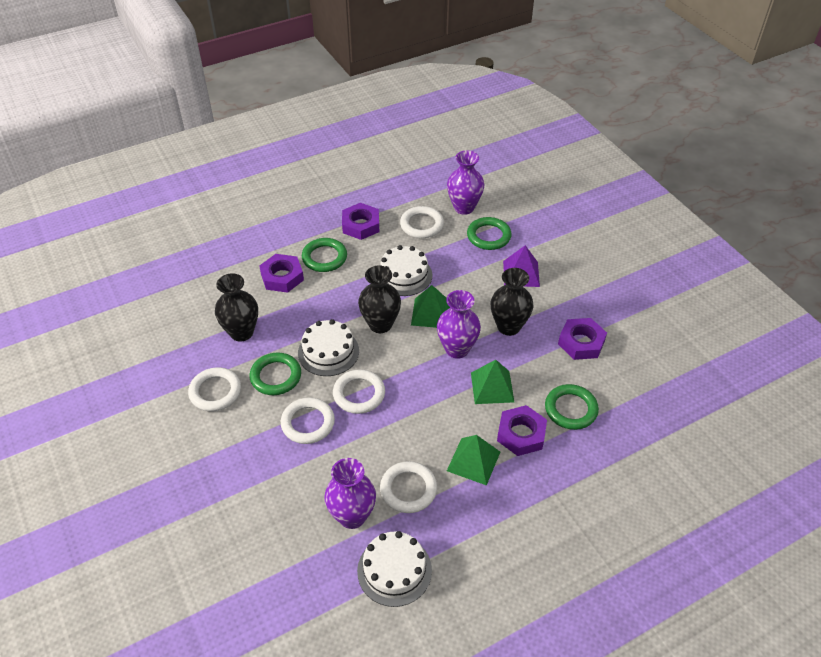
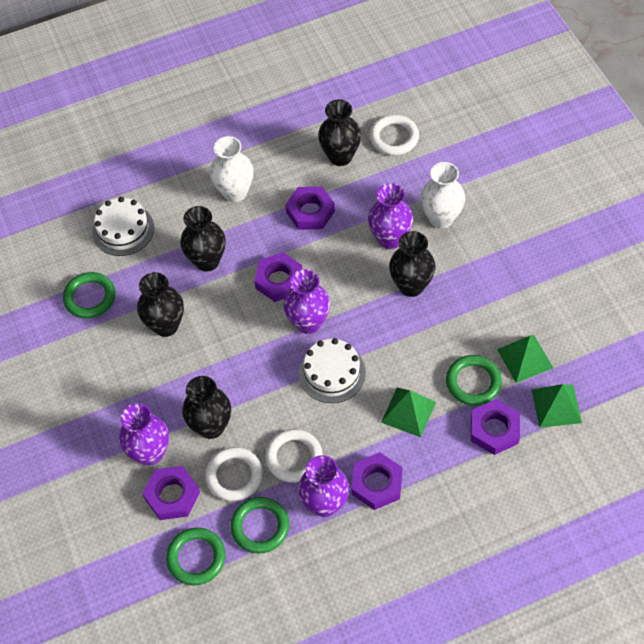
black vase: [215,273,258,342] [358,266,401,333] [491,268,534,336] = 3 -> [137,272,184,337] [180,206,226,272] [182,376,231,439] [318,99,361,166] [389,231,435,297] = 5
purple nut: [259,254,304,293] [342,203,379,240] [497,405,547,456] [558,318,607,360] = 4 -> [142,466,200,520] [254,252,303,302] [285,186,335,230] [351,452,403,510] [471,399,520,455] = 5
purple pyramid: [503,245,540,287] = 1 -> none = 0
purple vase: [324,458,376,529] [437,290,481,359] [447,150,484,215] = 3 -> [119,403,169,466] [283,269,330,334] [298,455,349,517] [368,183,413,249] = 4
white cake: [298,319,359,376] [357,531,432,607] [380,245,432,296] = 3 -> [92,197,154,256] [299,338,366,403] = 2
white ring: [188,367,241,411] [281,397,335,444] [333,369,385,414] [380,461,437,513] [400,206,444,238] = 5 -> [205,447,263,501] [265,429,323,483] [370,115,419,155] = 3
white vase: none = 0 -> [210,136,253,202] [420,162,465,228] = 2

